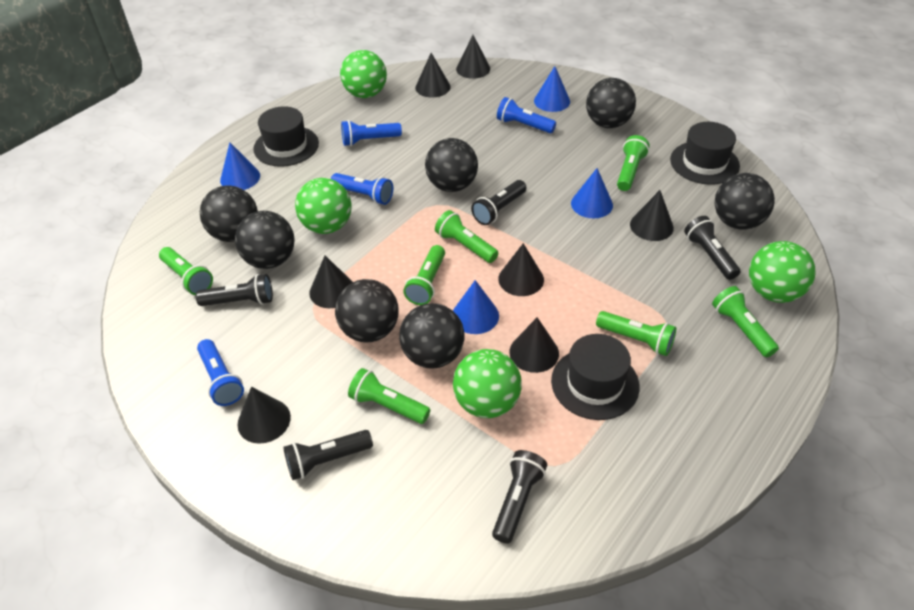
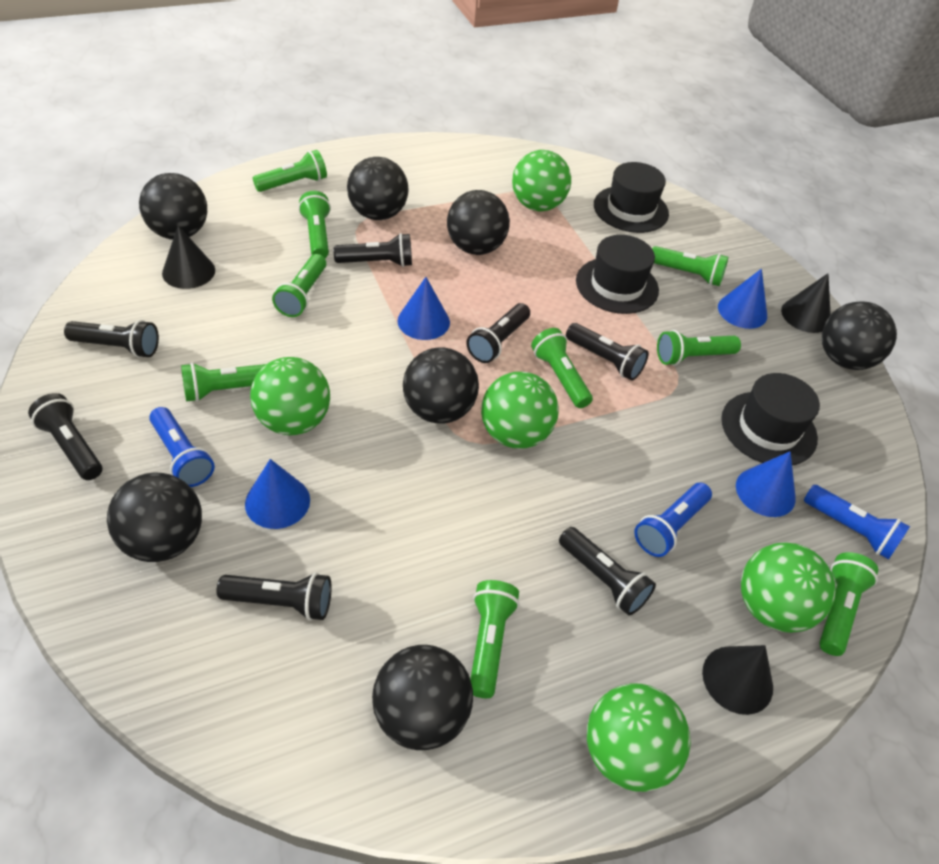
black cone: [237,387,291,444] [309,256,353,308] [415,53,451,97] [456,35,490,79] [498,243,544,296] [509,317,559,373] [630,190,674,241] = 7 -> [162,225,215,289] [702,645,773,715] [781,274,831,333] = 3
black flashlight: [196,274,273,306] [283,430,373,480] [471,180,526,225] [492,450,547,544] [684,216,740,280] = 5 -> [28,393,102,480] [64,320,159,358] [217,573,332,621] [333,233,412,267] [466,303,530,363] [559,527,656,615] [566,323,649,381] = 7
blue flashlight: [197,339,244,406] [331,173,393,205] [341,120,402,146] [497,97,556,133] = 4 -> [149,407,215,487] [634,483,712,557] [804,485,910,560] = 3
green ball: [295,178,352,234] [340,50,387,98] [453,349,522,418] [749,241,816,303] = 4 -> [250,357,330,435] [481,372,559,449] [512,150,571,211] [587,684,691,792] [741,542,836,633] = 5
green flashlight: [159,247,213,295] [348,368,430,424] [403,245,445,305] [435,210,498,263] [596,311,676,356] [617,135,650,191] [712,286,779,357] = 7 -> [181,363,266,402] [253,150,327,192] [272,254,326,317] [298,191,331,258] [470,580,519,698] [531,328,593,408] [652,246,729,286] [657,330,741,366] [819,552,879,656] = 9

